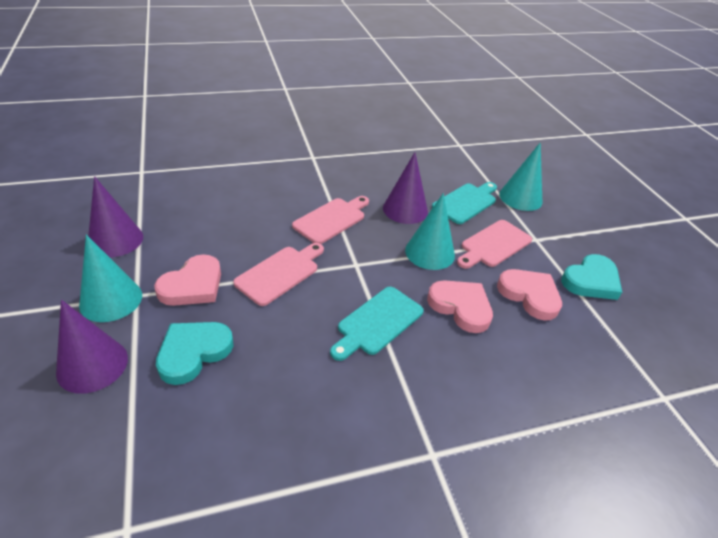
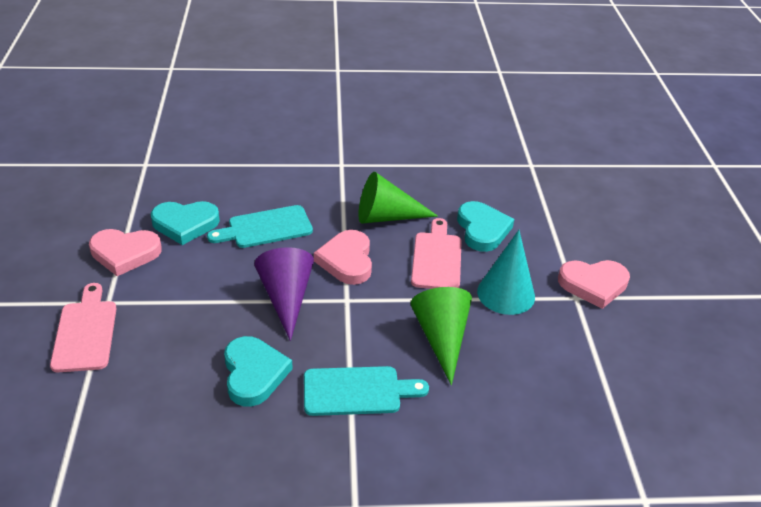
green cone: none = 0 -> [358,172,438,224] [411,287,472,385] = 2
pink cutting board: [233,243,324,306] [292,196,369,244] [457,220,532,269] = 3 -> [50,283,116,372] [411,218,462,289] = 2
purple cone: [56,300,128,394] [88,176,143,257] [383,152,428,224] = 3 -> [254,247,314,341] = 1
turquoise cone: [79,234,142,322] [405,193,455,270] [499,142,543,211] = 3 -> [477,230,535,315] = 1
turquoise heart: [156,322,234,385] [561,254,622,300] = 2 -> [151,201,220,245] [224,336,293,407] [457,201,514,252] = 3

